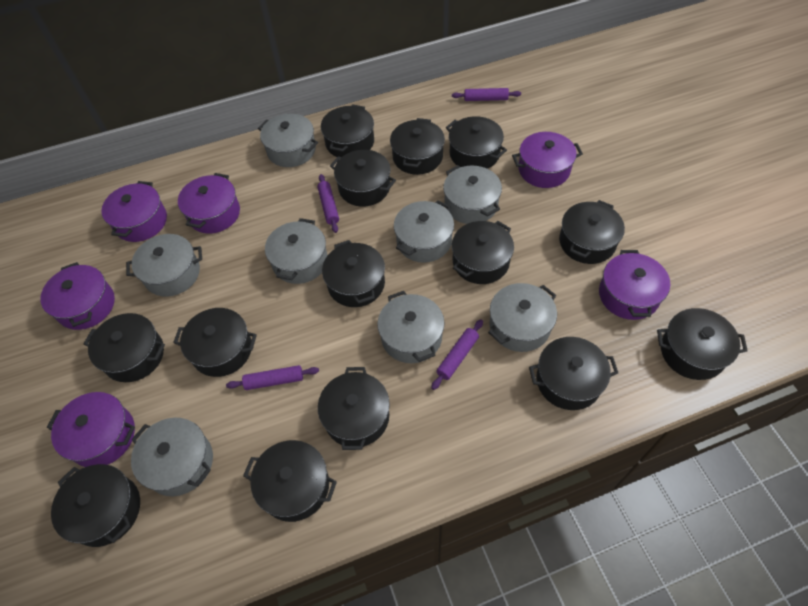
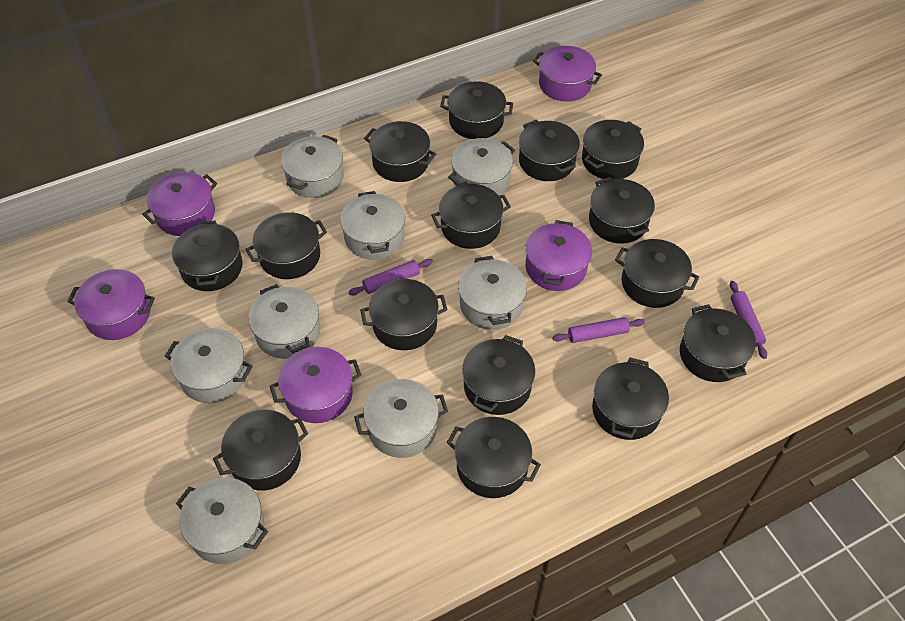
black pot: [51,464,140,547] [83,313,165,382] [173,308,257,377] [243,440,337,522] [318,367,390,450] [321,104,374,157] [322,240,385,307] [330,150,396,206] [390,118,445,175] [446,116,507,169] [452,221,514,284] [529,337,618,410] [559,200,625,264] [657,308,748,380] = 14 -> [172,220,243,291] [213,410,308,491] [245,212,327,279] [360,279,447,350] [364,121,436,182] [431,184,511,249] [440,81,513,139] [447,417,541,498] [462,335,535,415] [519,120,580,181] [582,120,644,179] [589,177,655,244] [592,358,669,440] [615,239,699,308] [680,304,756,382] = 15
purple pot: [40,262,115,330] [47,392,135,467] [101,181,167,242] [178,173,240,234] [512,132,583,188] [599,250,670,320] = 6 -> [67,269,155,340] [142,172,217,236] [270,347,361,423] [525,220,592,291] [533,46,602,101] = 5
purple rolling pin: [226,365,319,390] [317,174,339,233] [431,319,483,390] [452,88,521,101] = 4 -> [348,259,433,295] [552,317,645,343] [730,281,767,359] = 3

